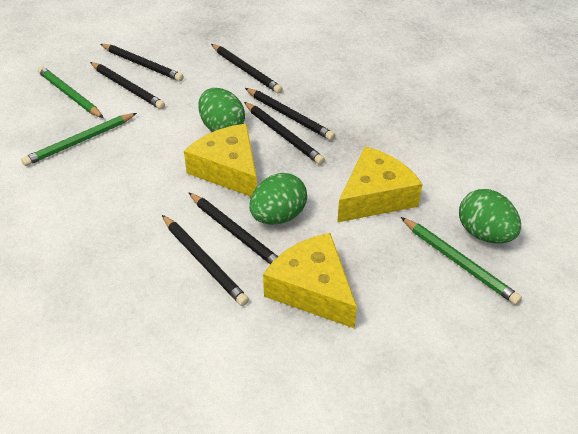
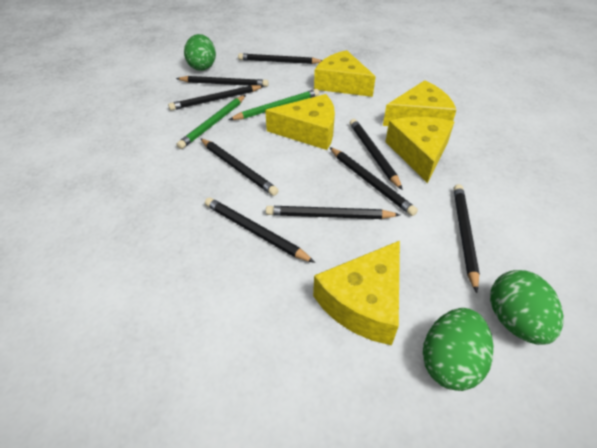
black pencil: [90,62,165,109] [101,44,184,81] [162,215,249,306] [189,193,278,264] [211,44,283,94] [244,102,325,165] [245,88,335,141] = 7 -> [168,85,264,111] [176,76,269,87] [200,138,279,196] [205,197,315,263] [238,53,322,64] [266,206,400,219] [329,147,418,216] [350,119,403,190] [454,184,480,293] = 9
green pencil: [21,113,137,166] [38,66,104,118] [401,217,522,305] = 3 -> [177,95,246,149] [229,89,319,120] = 2
yellow cheese: [184,124,257,197] [263,233,357,329] [337,146,423,223] = 3 -> [265,94,335,150] [313,241,400,345] [314,50,376,97] [383,80,456,126] [385,117,454,183] = 5

